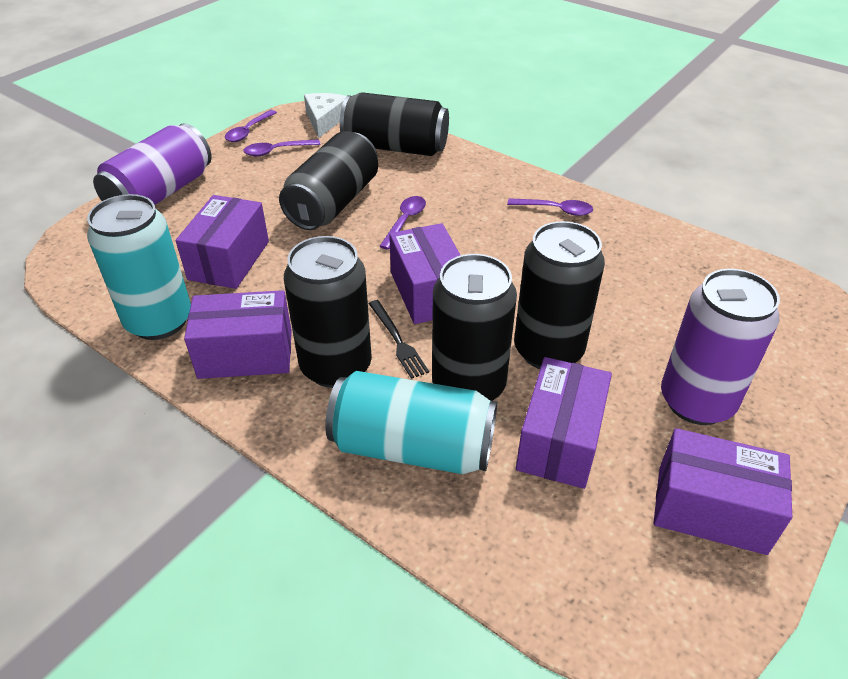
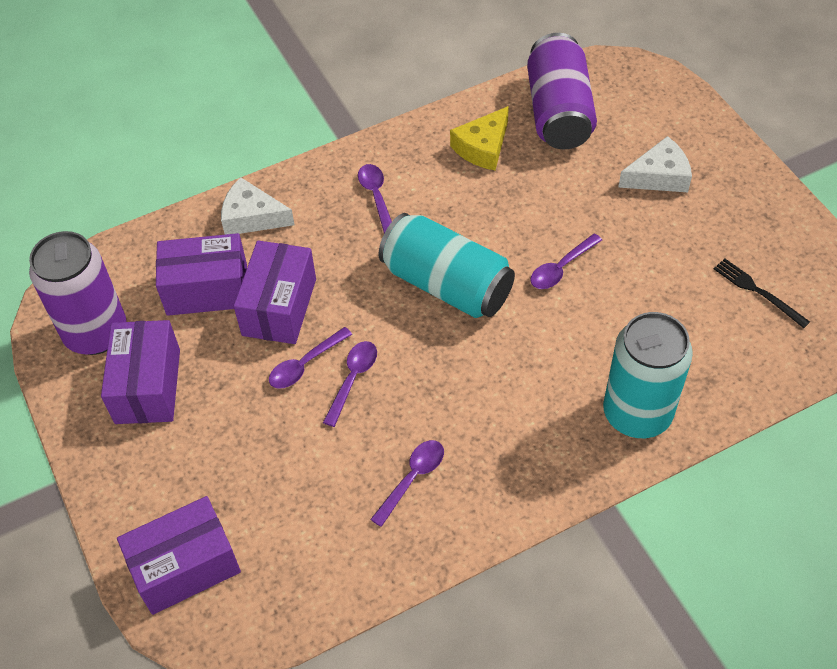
black can: [279,131,378,230] [284,236,372,388] [340,92,449,156] [432,254,517,401] [514,221,605,369] = 5 -> none = 0
purple box: [176,195,269,289] [184,290,292,379] [389,223,460,324] [516,357,612,489] [653,428,792,555] = 5 -> [101,320,180,424] [117,496,241,615] [156,233,247,316] [234,240,316,344] = 4
purple spoon: [225,110,277,142] [243,139,321,156] [379,196,426,250] [507,198,593,216] = 4 -> [269,327,352,389] [323,341,377,427] [358,164,392,233] [370,440,444,527] [530,233,602,289] = 5
white cheese: [304,93,346,138] = 1 -> [221,177,295,235] [618,136,692,192] = 2
yellow cheese: none = 0 -> [450,106,509,170] = 1

